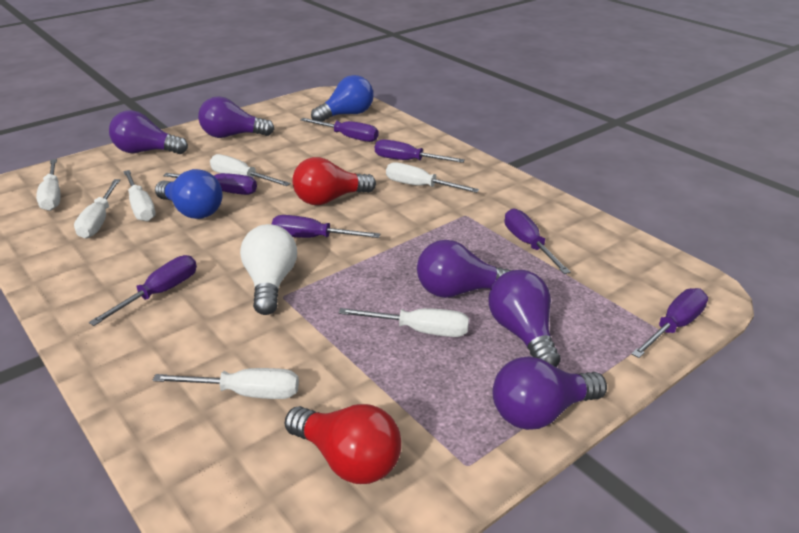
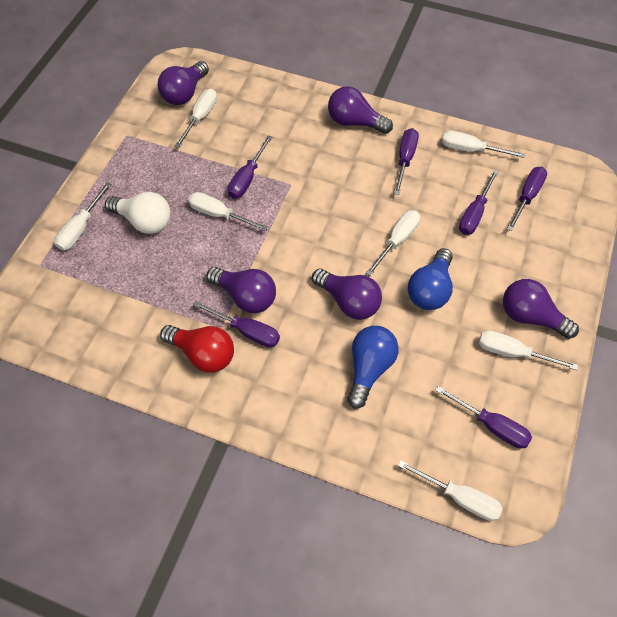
purple screwdriver: [89,255,197,326] [163,173,257,195] [272,215,380,238] [301,118,378,142] [375,139,465,163] [505,209,571,274] [631,288,708,358] = 7 -> [193,301,280,347] [228,136,272,199] [394,128,419,195] [435,386,532,449] [459,170,499,235] [507,167,547,231] = 6
red light bulb: [285,404,401,484] [292,157,376,205] = 2 -> [160,325,234,373] = 1

